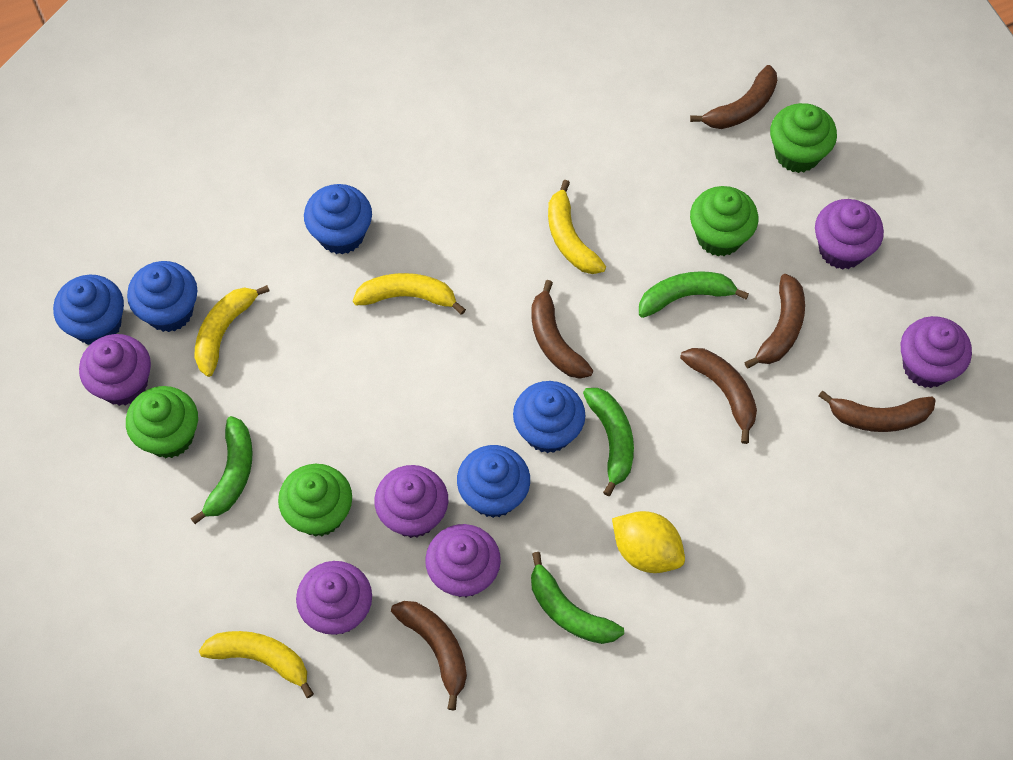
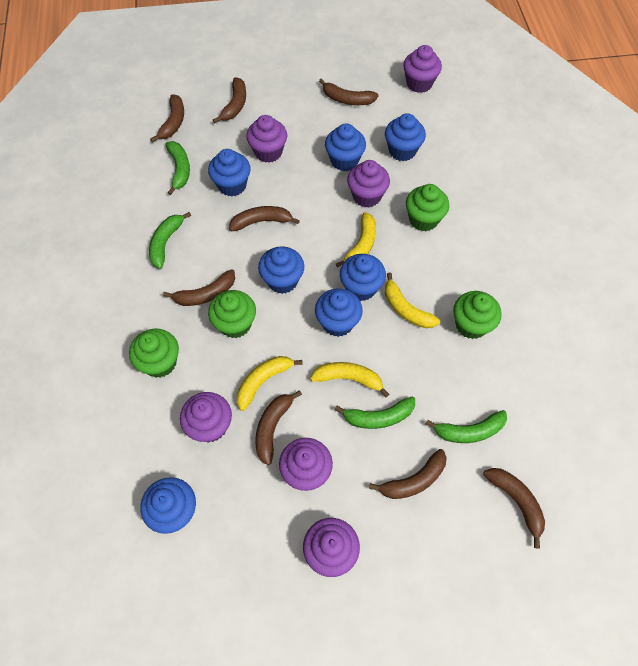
blue cupcake: [53,274,124,345] [127,261,198,332] [304,184,372,255] [457,445,530,518] [513,381,585,453] = 5 -> [140,477,196,534] [208,149,251,197] [258,246,304,294] [315,288,363,337] [325,123,366,171] [340,254,386,301] [385,113,426,161] = 7
brown banana: [391,601,467,710] [532,280,593,379] [680,348,757,444] [690,65,777,129] [744,274,805,368] [819,391,936,432] = 6 -> [150,94,184,143] [163,269,235,306] [213,77,246,123] [229,206,300,231] [256,390,302,465] [319,78,379,105] [369,449,447,499] [483,468,545,549] = 8
yellow lemon: [612,511,685,573] = 1 -> none = 0

